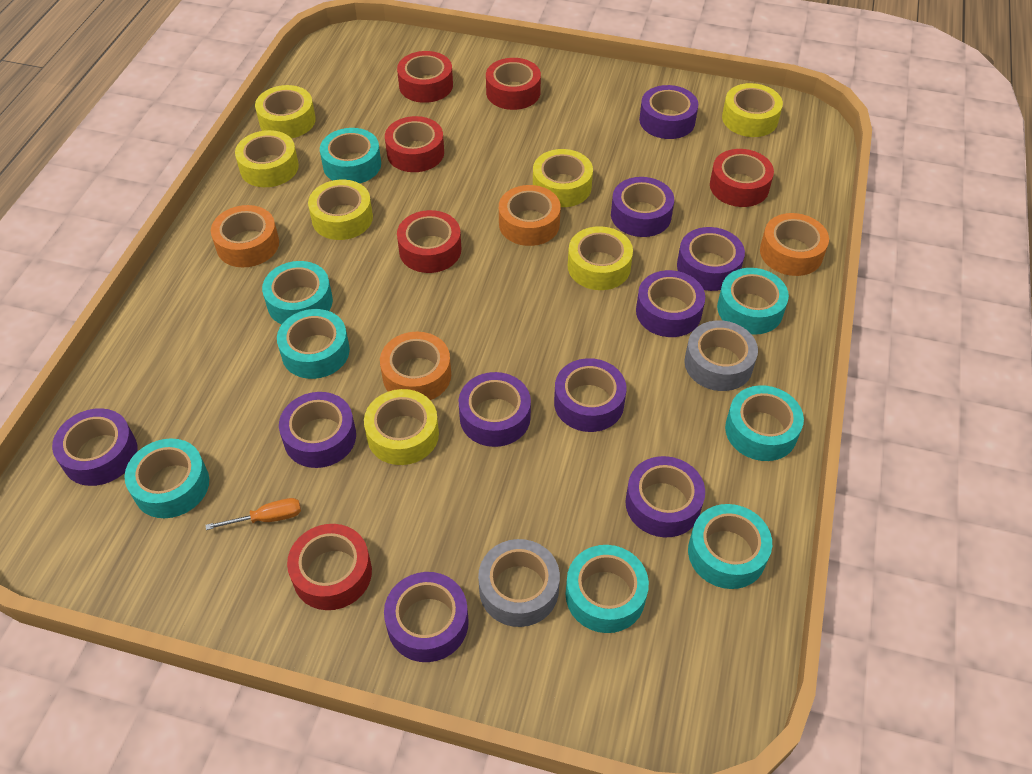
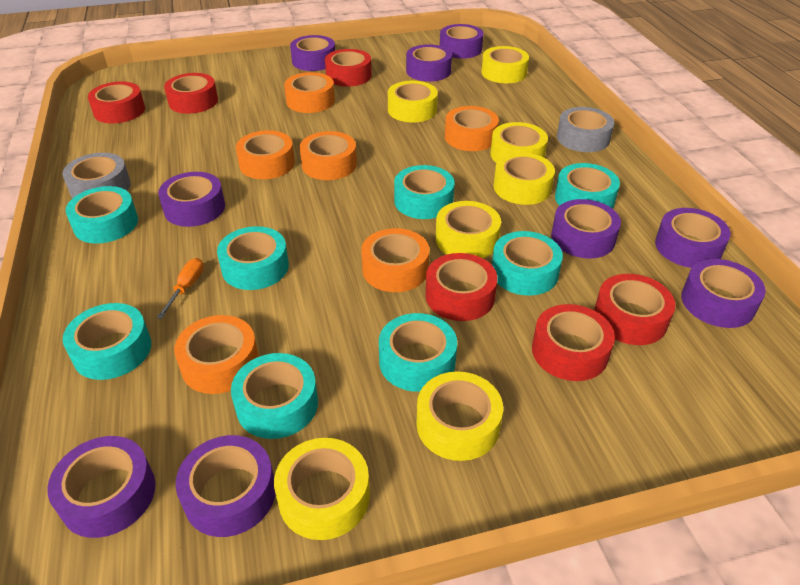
orange tape: [211,205,279,267] [380,332,451,400] [499,185,561,246] [760,213,829,276] = 4 -> [174,315,259,394] [236,130,295,179] [284,72,335,113] [300,131,357,180] [361,228,429,292] [445,106,499,151] = 6
purple tape: [52,408,137,486] [279,392,356,468] [384,572,469,662] [459,372,531,447] [554,358,627,432] [611,177,674,237] [625,456,705,537] [636,270,705,337] [639,85,698,139] [677,227,745,291] = 10 -> [47,436,156,538] [158,172,225,227] [176,435,275,537] [290,35,335,71] [406,44,452,82] [440,24,483,59] [551,199,621,259] [655,208,731,268] [681,259,766,328] = 9

